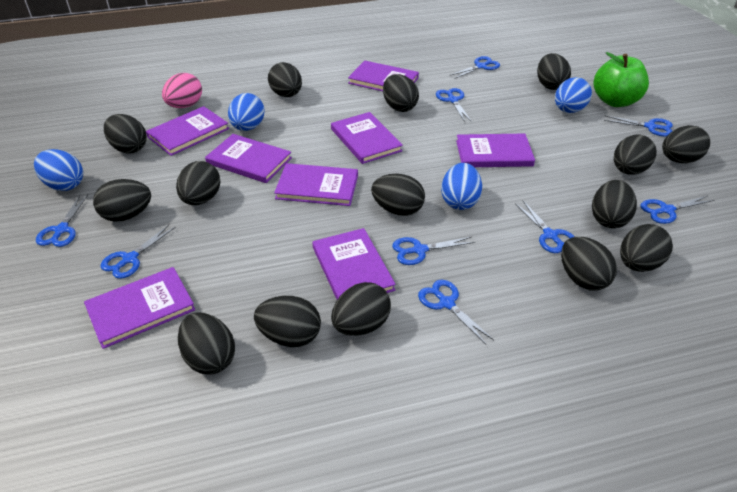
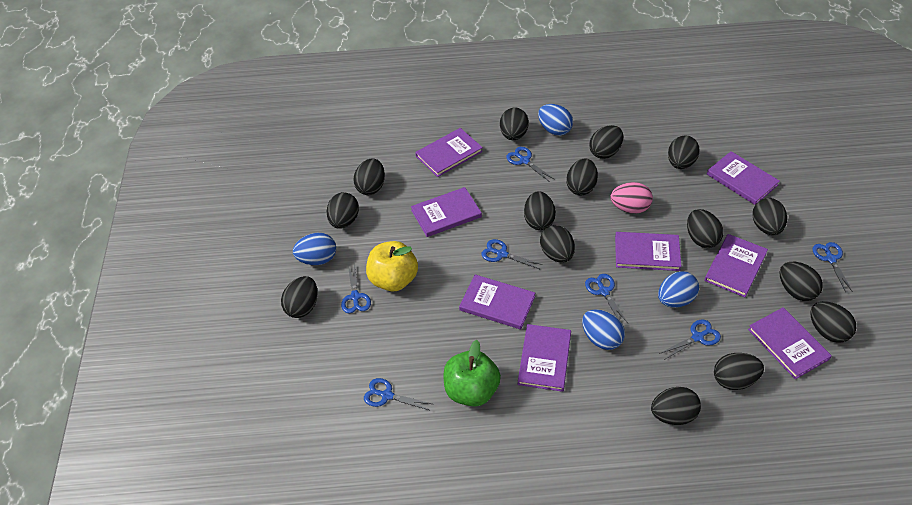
blue scissors: [36,195,88,247] [100,225,176,279] [392,237,475,265] [418,280,494,344] [436,88,472,122] [449,56,500,79] [515,201,575,253] [604,116,673,137] [640,196,714,224] = 9 -> [341,263,371,313] [364,378,432,411] [481,239,543,269] [506,147,554,182] [585,274,628,323] [659,319,721,360] [813,242,853,292] = 7
yellow apple: none = 0 -> [366,241,418,291] = 1

